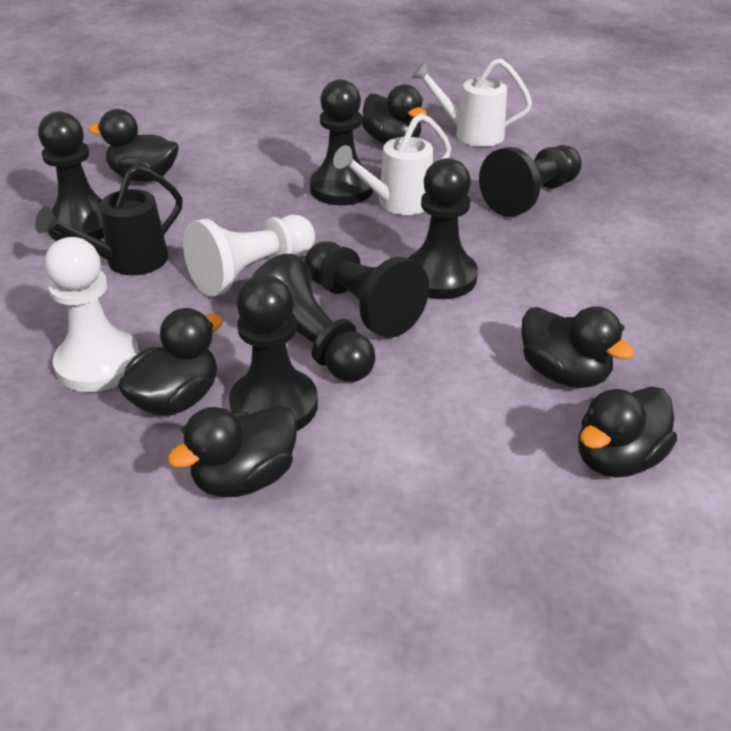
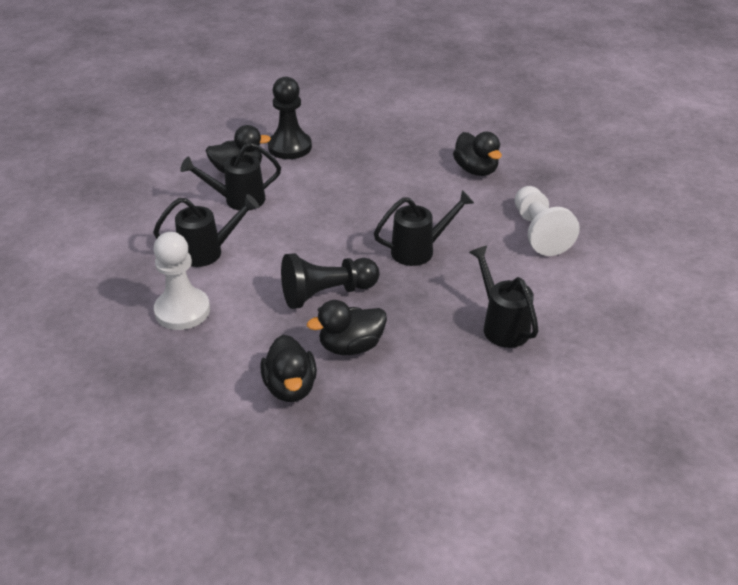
black duck: [89,109,179,182] [118,308,223,416] [168,405,297,497] [362,84,427,144] [522,306,635,388] [578,387,677,478] = 6 -> [206,125,271,174] [260,335,317,402] [307,300,387,355] [453,132,502,176] = 4
black pawn: [38,111,104,241] [229,275,318,431] [249,254,376,382] [305,241,429,338] [310,79,373,205] [407,158,478,299] [479,145,582,217] = 7 -> [268,77,312,159] [281,253,380,309] = 2
black watering can: [35,165,183,275] = 1 -> [153,194,259,267] [180,142,281,211] [374,190,474,266] [469,245,539,348] = 4
white watering can: [333,113,451,215] [411,58,532,147] = 2 -> none = 0

